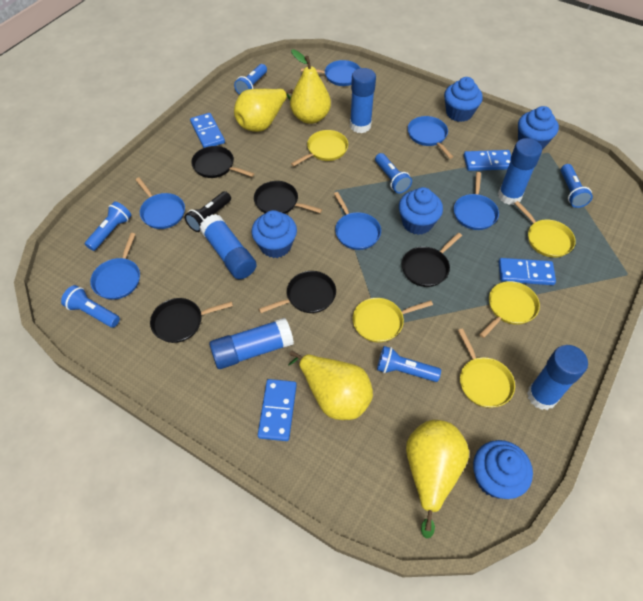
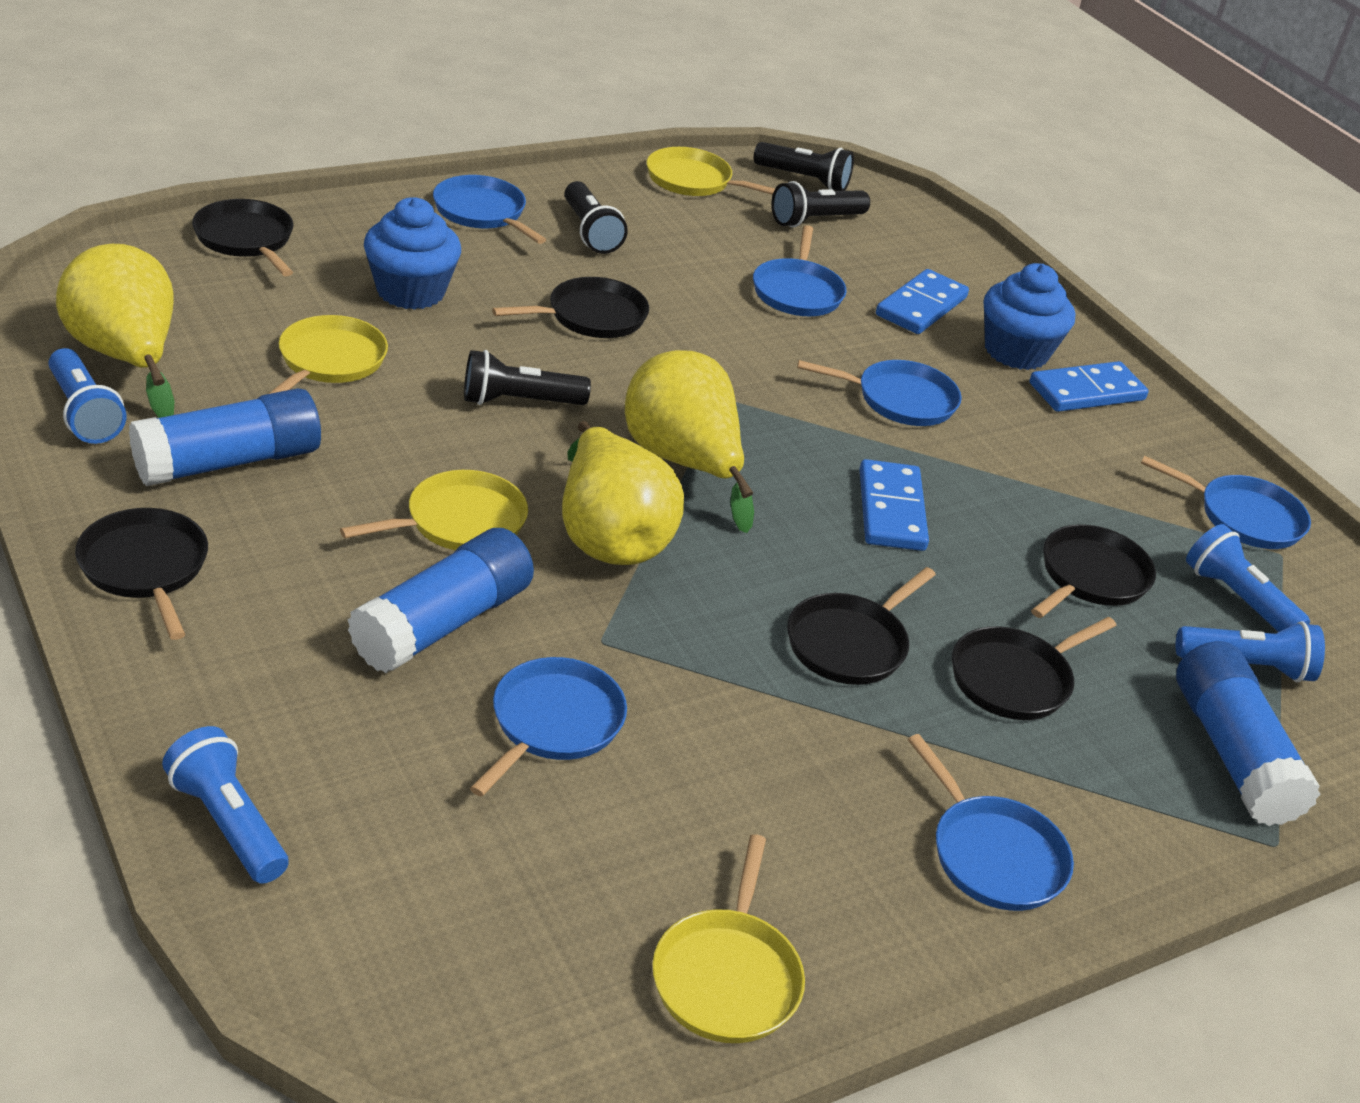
black flashlight: [185,191,231,232] = 1 -> [464,350,591,405] [565,181,628,254] [754,142,854,191] [771,181,870,228] = 4
black pan: [150,298,233,343] [191,146,254,178] [254,181,322,214] [259,271,336,313] [402,233,462,287] = 5 -> [75,508,208,640] [192,199,293,276] [492,277,649,338] [787,567,936,685] [952,617,1117,720] [1031,524,1156,618] = 6
blue cupcake: [251,210,297,258] [399,187,443,235] [444,77,483,122] [473,440,533,499] [518,106,559,150] = 5 -> [364,197,461,310] [984,263,1075,370] = 2
blue domino: [190,113,225,148] [258,379,297,441] [464,150,511,171] [498,258,556,285] = 4 -> [860,459,929,551] [876,269,969,334] [1029,361,1149,412] = 3
blue flashlight: [61,285,120,328] [85,201,132,251] [234,64,267,95] [375,153,412,193] [377,346,441,382] [561,164,593,208] = 6 -> [49,348,126,444] [162,726,289,884] [1176,621,1325,682] [1186,524,1310,632] = 4
blue glue stick: [200,214,257,279] [209,318,294,369] [350,68,376,133] [498,138,542,205] [527,345,588,410] = 5 -> [129,388,321,486] [347,528,534,673] [1176,641,1321,826] = 3
yellow pan: [291,130,348,166] [353,298,433,343] [458,328,515,408] [479,281,540,338] [514,201,576,258] = 5 -> [268,315,388,394] [340,470,528,550] [647,147,775,196] [652,834,805,1043] = 4
yellow pear: [234,89,294,132] [288,351,373,420] [290,50,331,124] [406,420,469,539] = 4 -> [56,244,174,418] [562,421,684,565] [625,350,754,533] = 3

